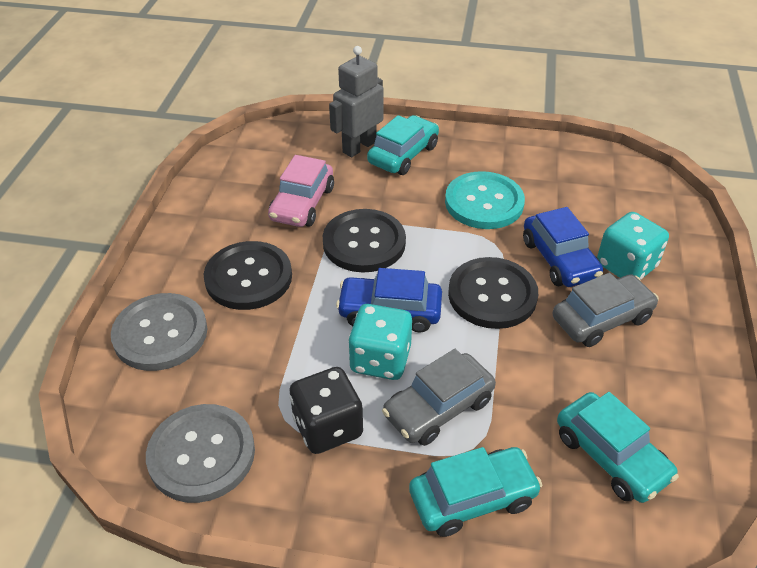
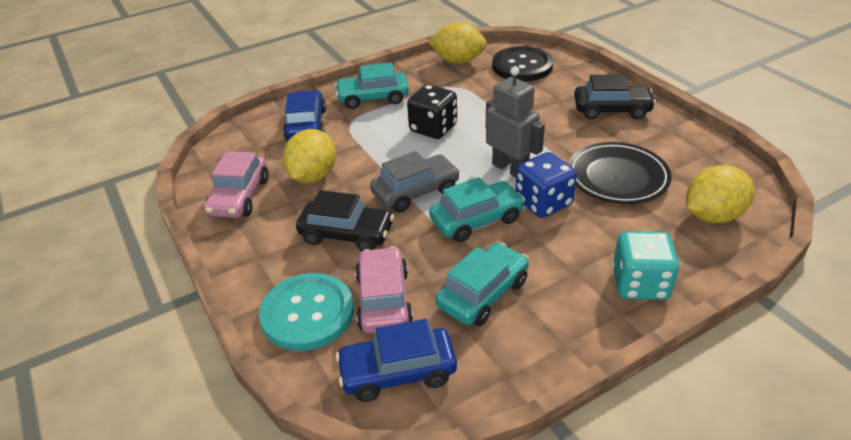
black button: [204,241,292,310] [323,209,406,272] [448,257,538,329] = 3 -> [492,46,553,81] = 1
black car: none = 0 -> [296,190,394,251] [574,75,656,119] = 2
black plate: none = 0 -> [568,142,672,204] = 1
blue dice: none = 0 -> [515,152,577,218] = 1
grey button: [111,293,207,371] [146,404,255,503] = 2 -> none = 0
grey car: [382,349,496,446] [553,273,659,347] = 2 -> [370,151,460,213] = 1
pink car: [268,155,334,227] = 1 -> [204,151,269,218] [355,247,413,334] = 2
turquoise dice: [348,304,412,380] [597,212,669,280] = 2 -> [612,231,680,300] = 1
yellow lemon: none = 0 -> [283,129,336,183] [428,22,487,64] [686,165,755,223] = 3

